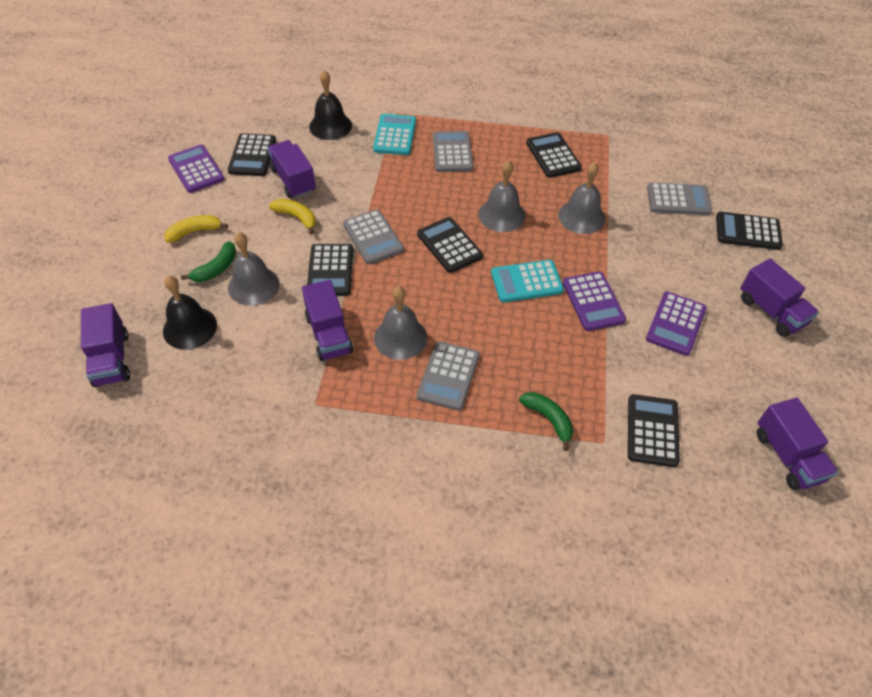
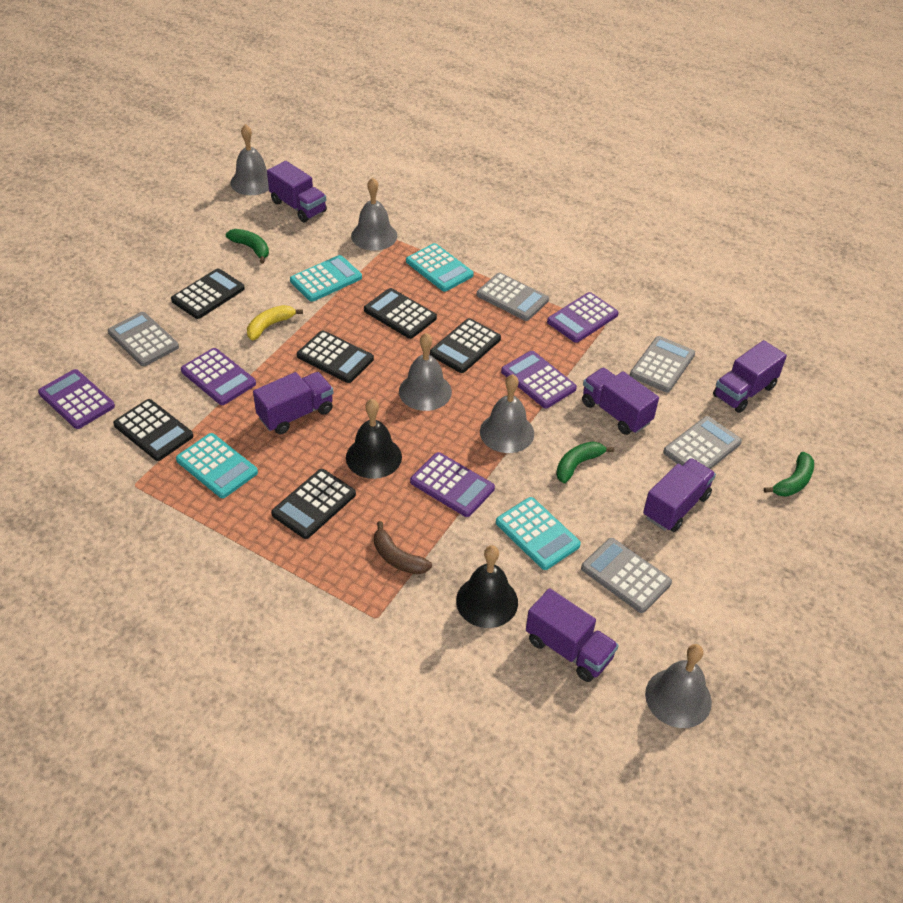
brown banana: none = 0 -> [374,521,432,575] = 1
green banana: [181,241,236,282] [519,392,573,451] = 2 -> [226,229,269,263] [556,441,614,483] [764,452,814,497] = 3
grey bell: [228,232,279,306] [374,286,427,360] [478,160,525,232] [558,162,605,234] = 4 -> [230,124,269,195] [351,178,397,251] [399,333,452,411] [480,374,534,453] [645,644,712,728] = 5
grey calculator: [343,209,404,264] [417,341,480,411] [433,131,473,172] [647,182,712,215] = 4 -> [108,312,179,366] [477,273,549,321] [581,538,672,613] [630,336,695,392] [663,416,742,469] = 5
purple calculator: [168,145,224,193] [563,271,626,331] [646,291,707,356] = 3 -> [38,369,115,429] [181,348,256,405] [410,452,495,517] [501,351,577,408] [547,292,619,343] = 5
purple truck: [81,303,130,387] [267,140,316,198] [302,280,353,361] [740,259,819,337] [757,398,838,490] = 5 -> [253,372,334,434] [267,161,327,223] [526,588,619,682] [582,368,659,435] [643,458,716,532] [713,340,787,413] = 6
turquoise calculator: [373,114,416,155] [491,260,564,302] = 2 -> [176,433,258,498] [290,255,362,302] [406,243,474,292] [496,497,581,570] = 4
yellow banana: [164,215,228,243] [269,199,316,234] = 2 -> [247,305,303,340] = 1

